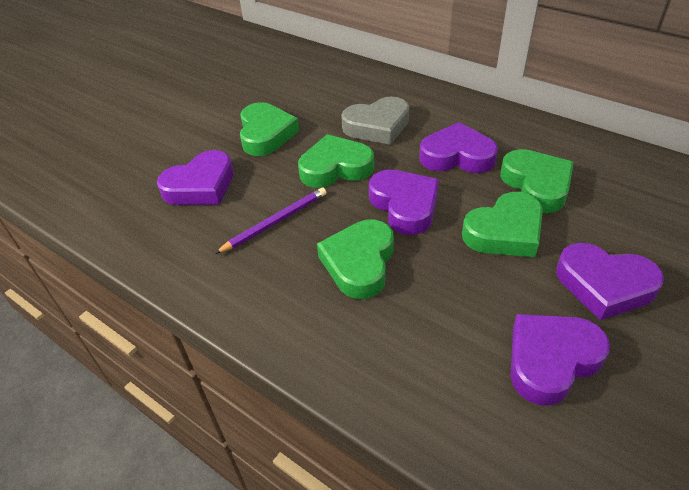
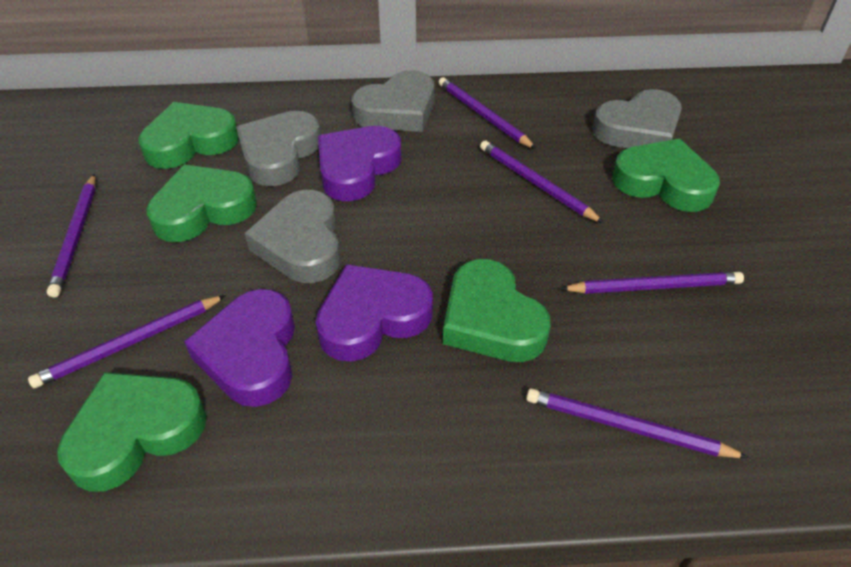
grey heart: [341,96,409,145] = 1 -> [236,111,321,186] [245,190,341,283] [352,70,434,132] [592,89,682,148] = 4
purple heart: [157,150,234,205] [369,170,439,235] [419,122,498,173] [510,314,610,405] [556,243,664,320] = 5 -> [184,289,295,407] [316,264,433,362] [318,126,401,201] = 3
purple pencil: [215,187,327,254] = 1 -> [28,295,226,388] [47,174,96,298] [438,77,536,149] [480,141,604,223] [526,388,749,458] [560,272,744,294] = 6

